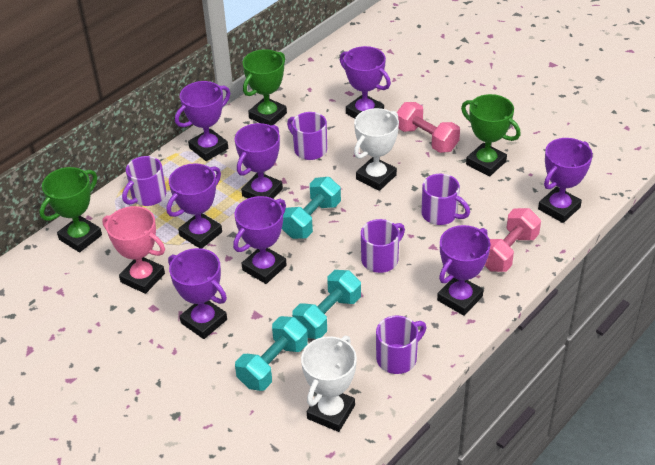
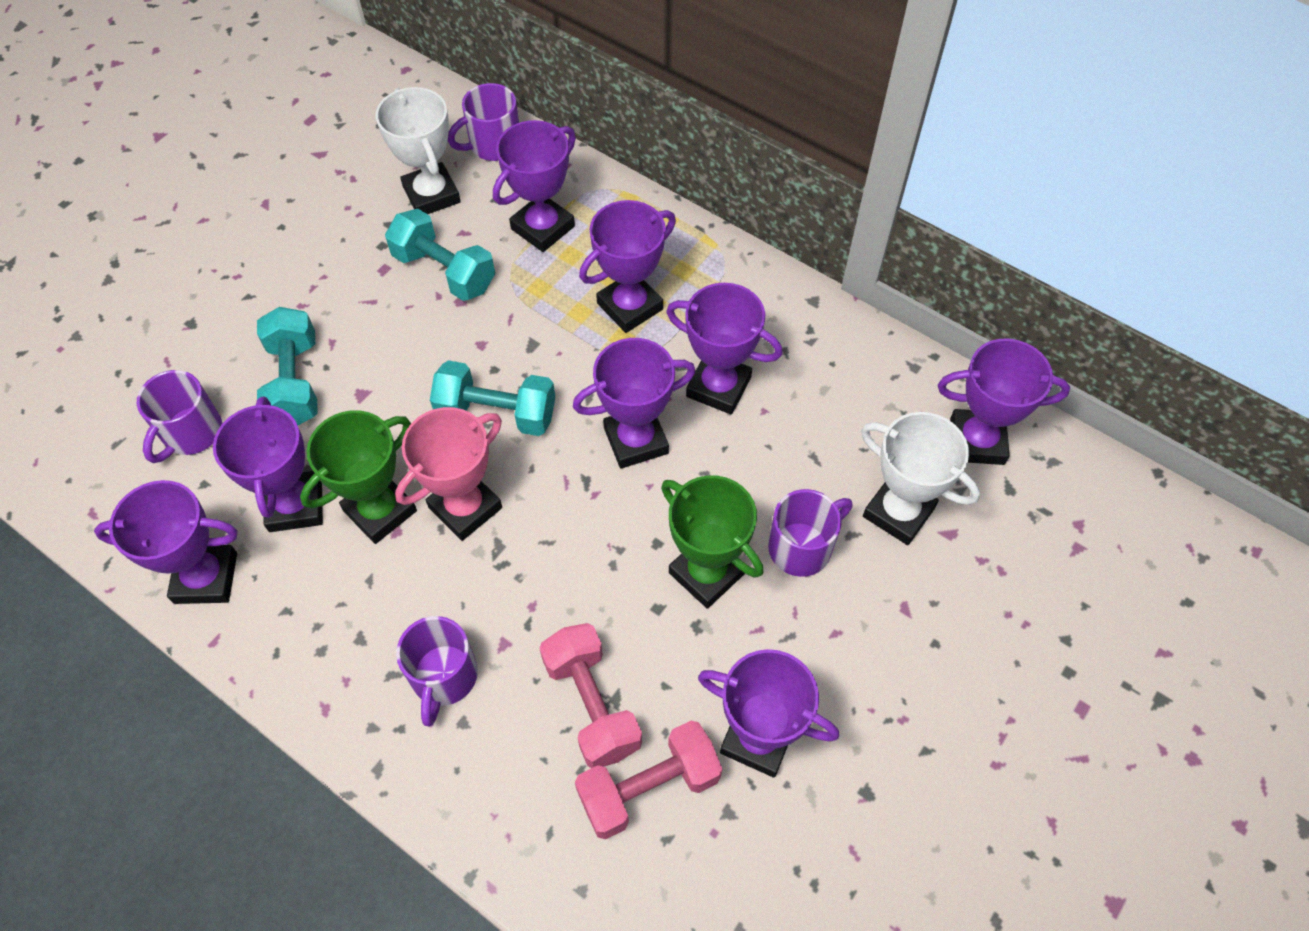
green trophy: [39,167,102,252] [243,49,287,125] [461,94,521,176] = 3 -> [300,410,417,544] [661,475,763,609] = 2
purple mug: [122,156,166,206] [287,112,327,160] [361,219,405,273] [376,315,426,374] [422,174,470,225] = 5 -> [137,370,222,463] [396,616,478,726] [448,83,519,161] [768,489,853,577] = 4

